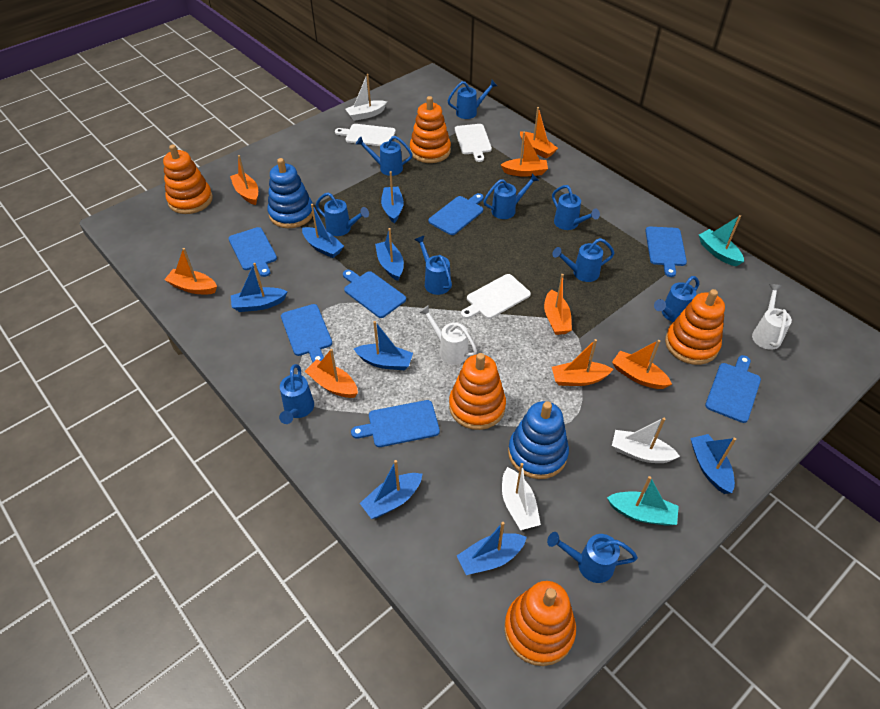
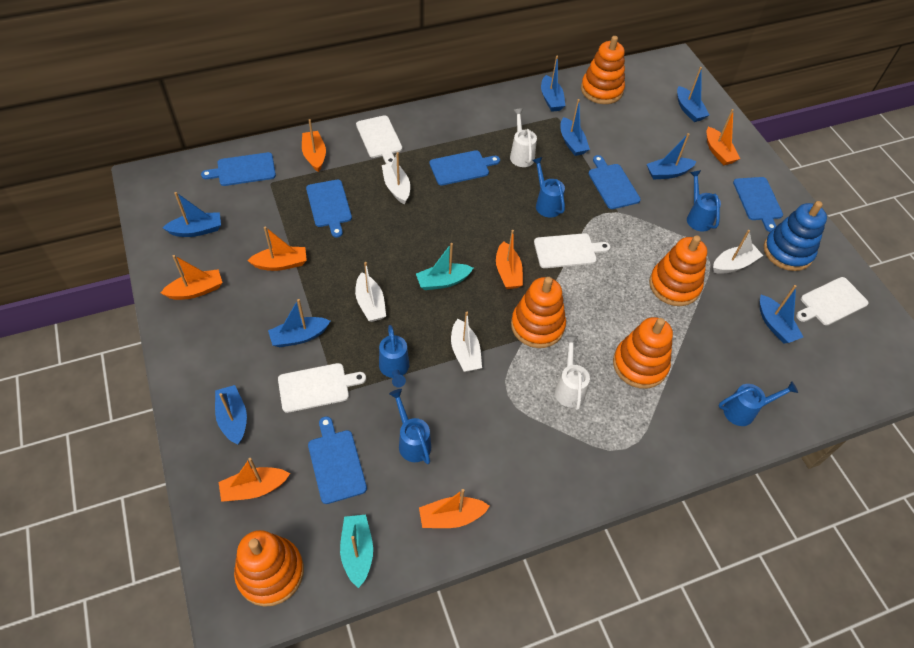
blue cutting board: [229,227,277,277] [281,304,332,362] [343,270,406,318] [351,400,440,447] [428,193,484,235] [645,227,687,277] [705,355,761,423] = 7 -> [201,152,276,186] [306,180,352,238] [308,416,367,504] [429,150,500,186] [588,155,641,209] [733,177,783,232] = 6
blue stacking toy: [268,158,313,228] [508,401,569,479] = 2 -> [764,201,827,271] = 1
blue watering can: [279,364,314,424] [315,192,369,236] [356,136,413,176] [414,235,452,295] [447,80,497,119] [483,173,539,219] [547,532,638,583] [552,185,600,230] [552,238,615,282] [654,276,699,322] = 10 -> [379,325,409,387] [389,389,431,464] [532,157,565,218] [687,170,721,232] [718,381,798,426] = 5
orange boat: [164,248,217,294] [230,155,258,205] [305,349,358,398] [501,132,548,177] [520,107,558,159] [544,274,572,335] [552,339,613,386] [612,340,672,389] = 8 -> [161,255,222,300] [219,458,290,502] [247,226,307,271] [302,119,326,172] [419,489,490,528] [496,230,523,289] [707,109,740,165] = 7
white boat: [346,74,387,121] [502,463,541,530] [612,418,680,463] = 3 -> [355,262,386,322] [382,152,410,204] [451,312,482,372] [713,230,763,274] = 4
white cutting board: [335,124,396,146] [455,124,492,162] [461,274,531,319] = 3 -> [278,363,366,413] [356,115,402,164] [534,233,611,268] [796,277,869,325] = 4

